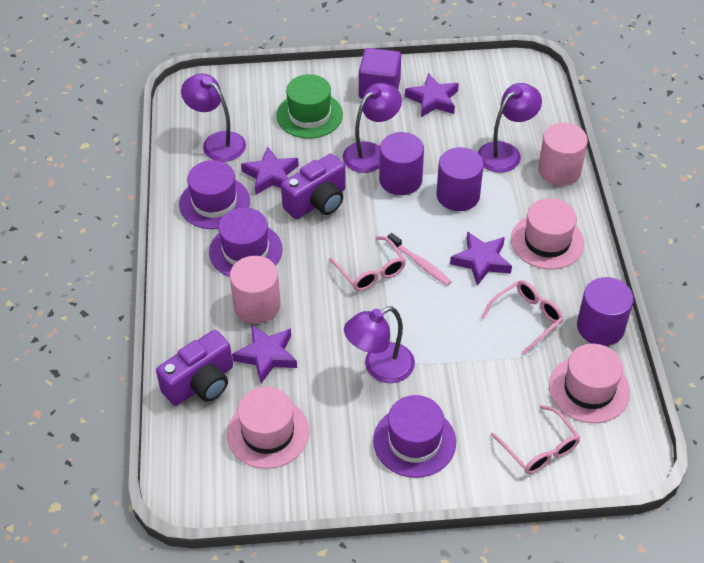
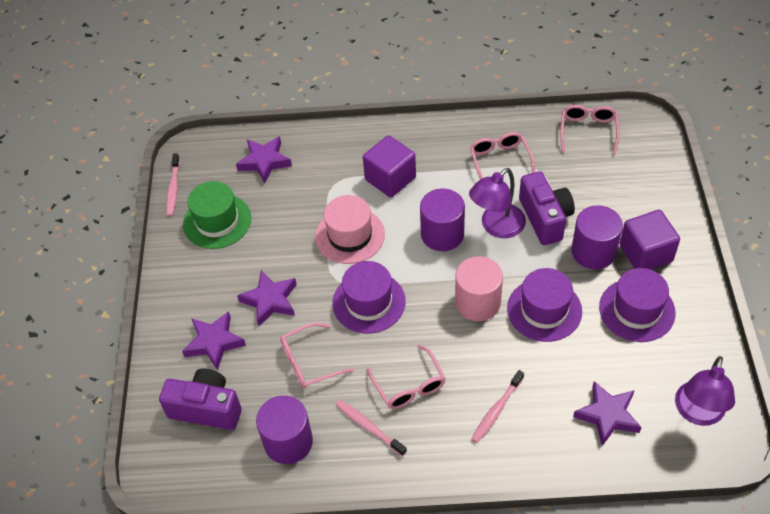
pink cylinder: [230,256,281,324] [538,123,588,186] = 2 -> [455,256,503,321] = 1
pink glasses: [329,236,406,291] [481,280,564,355] [491,405,580,474] = 3 -> [280,323,354,389] [367,345,445,409] [470,132,535,179] [560,105,619,155] = 4
pink hat: [227,387,309,469] [511,198,584,269] [549,344,630,423] = 3 -> [315,195,385,264] = 1
pink toothbrush: [388,233,452,286] = 1 -> [166,153,180,216] [336,400,407,456] [471,370,524,443] = 3
purple cube: [359,48,401,99] = 1 -> [363,135,416,198] [620,210,680,270] = 2
purple lamp: [181,74,246,162] [343,83,402,173] [344,307,415,383] [478,83,542,173] = 4 -> [469,168,526,238] [675,356,735,426] = 2

